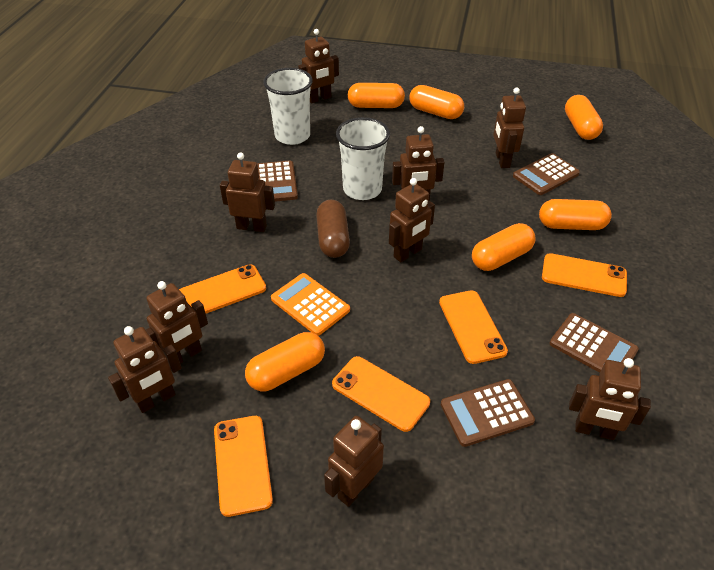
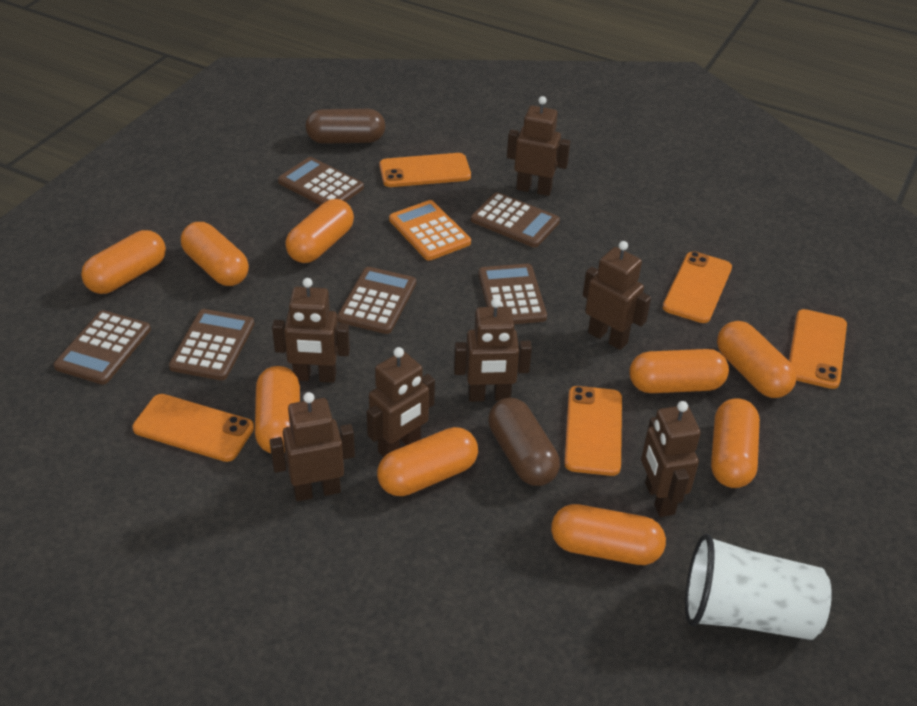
brown calculator: [257,160,298,202] [441,379,535,447] [513,153,580,195] [550,313,639,373] = 4 -> [54,310,151,385] [169,309,254,380] [278,157,364,205] [337,267,416,334] [471,192,560,247] [478,264,547,324] = 6
brown capsule: [316,200,350,258] = 1 -> [306,109,385,144] [488,398,560,486] = 2
brown robot: [108,326,182,413] [146,281,208,364] [220,152,275,232] [298,29,339,103] [324,416,384,507] [389,178,435,262] [392,126,444,202] [493,88,526,168] [569,358,651,440] = 9 -> [270,392,355,501] [272,278,350,383] [367,347,435,457] [454,298,532,402] [507,96,571,196] [583,241,651,350] [641,401,701,517] = 7
orange capsule: [245,332,325,391] [348,83,405,108] [410,85,464,119] [472,223,535,271] [539,199,612,230] [565,95,603,140] = 6 -> [81,230,166,294] [181,222,249,286] [255,366,300,453] [285,199,354,263] [377,427,478,496] [551,504,666,565] [629,349,729,393] [711,398,760,488] [717,321,797,398] = 9
white cup: [263,68,313,145] [336,117,390,200] = 2 -> [685,534,832,640] = 1

